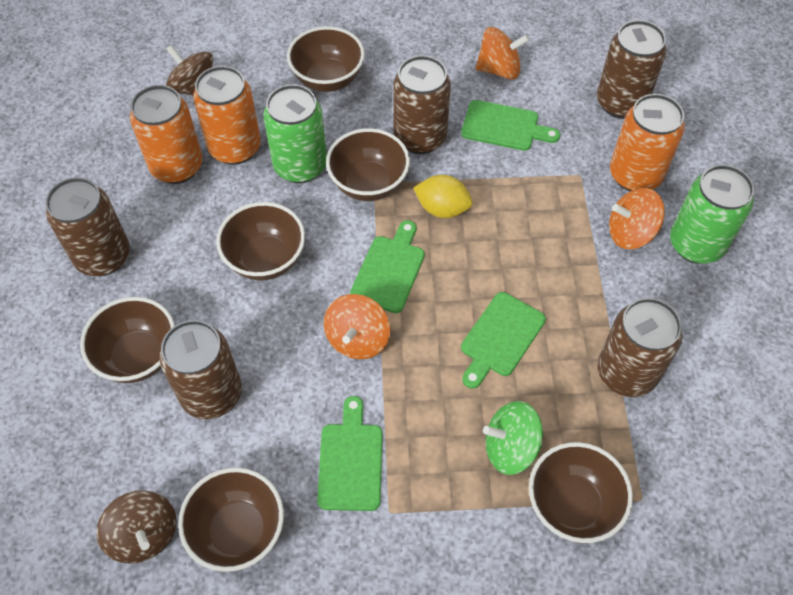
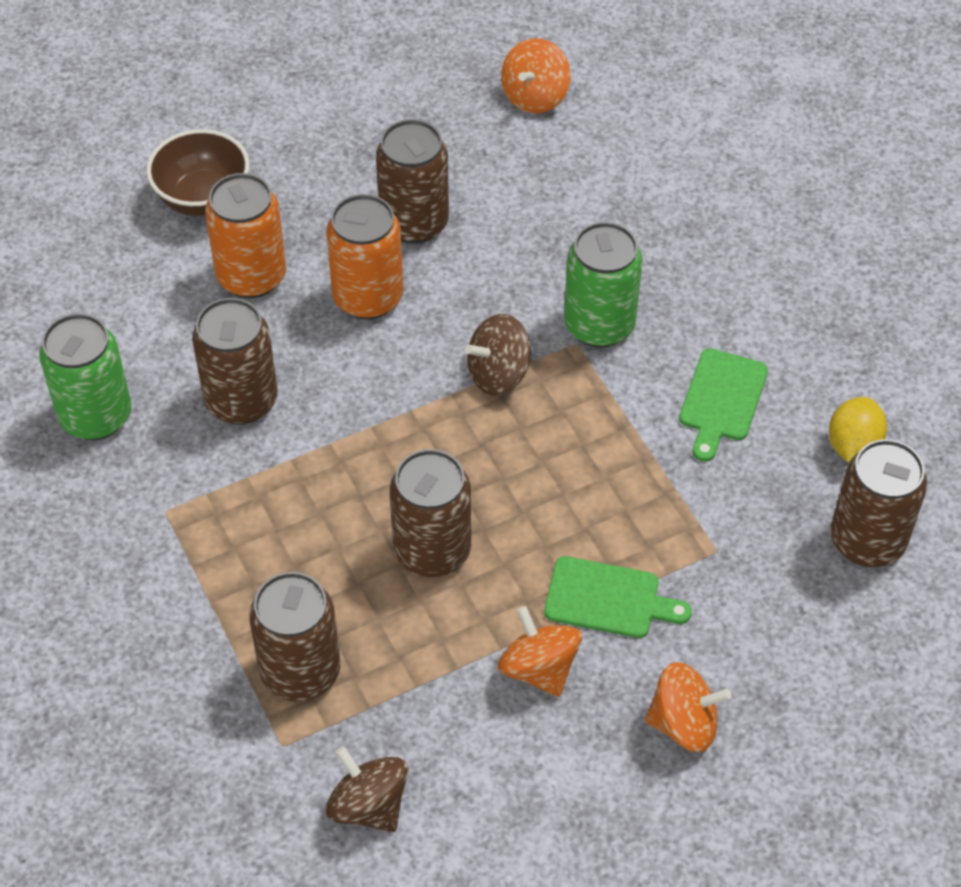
brown bowl: [80,297,175,383] [178,468,284,572] [216,202,305,281] [287,26,365,92] [326,128,410,201] [529,442,633,543] = 6 -> [146,129,250,216] = 1
green cutting board: [317,396,383,511] [350,220,425,313] [461,100,560,151] [461,292,546,389] = 4 -> [544,556,692,638] [679,348,768,462] = 2
green spinning top: [483,401,543,475] = 1 -> none = 0
orange can: [130,85,203,184] [193,66,261,165] [610,94,685,191] = 3 -> [205,173,286,298] [326,194,403,320] = 2

